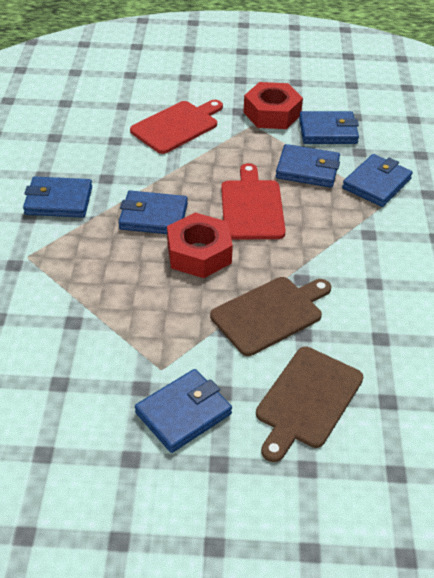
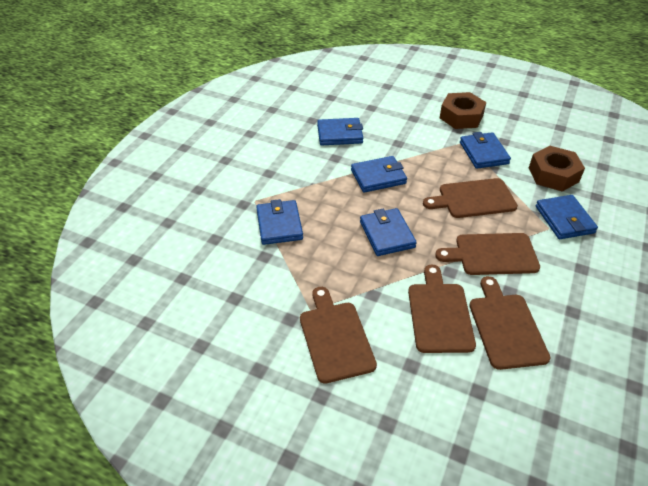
brown cutting board: [210,277,331,356] [256,347,363,462] = 2 -> [300,287,377,384] [408,265,476,353] [423,178,518,218] [435,233,540,275] [469,276,550,370] = 5
brown nut: none = 0 -> [440,92,486,129] [529,146,585,192] = 2
red cutting board: [130,100,223,154] [221,163,286,240] = 2 -> none = 0
red nut: [167,212,233,278] [243,82,303,129] = 2 -> none = 0

